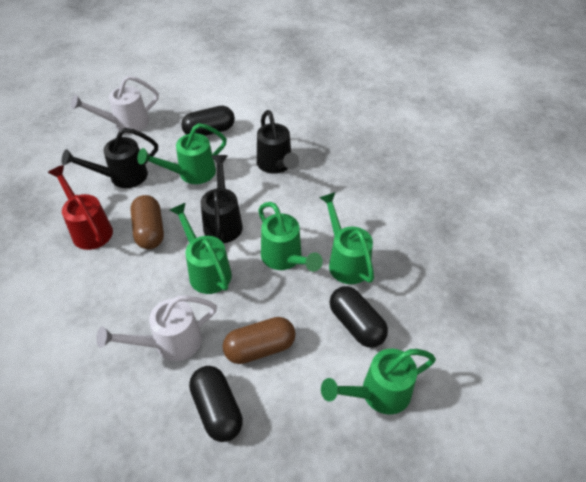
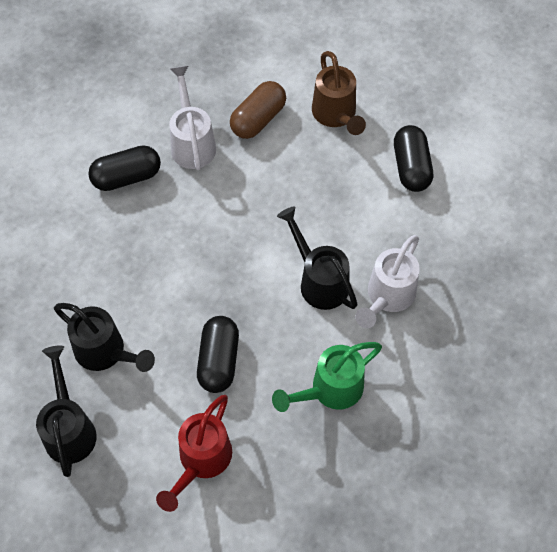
brown capsule: [130,195,164,249] [223,317,296,364] = 2 -> [230,81,286,139] = 1
brown watering can: none = 0 -> [312,51,366,135] = 1
green watering can: [137,123,227,184] [170,203,232,294] [258,202,323,272] [319,192,374,284] [321,349,436,415] = 5 -> [272,342,382,412] = 1

